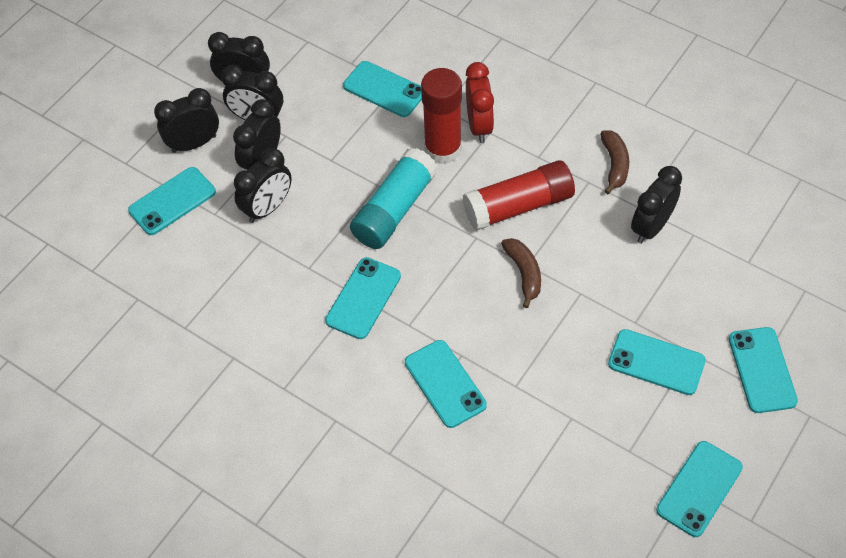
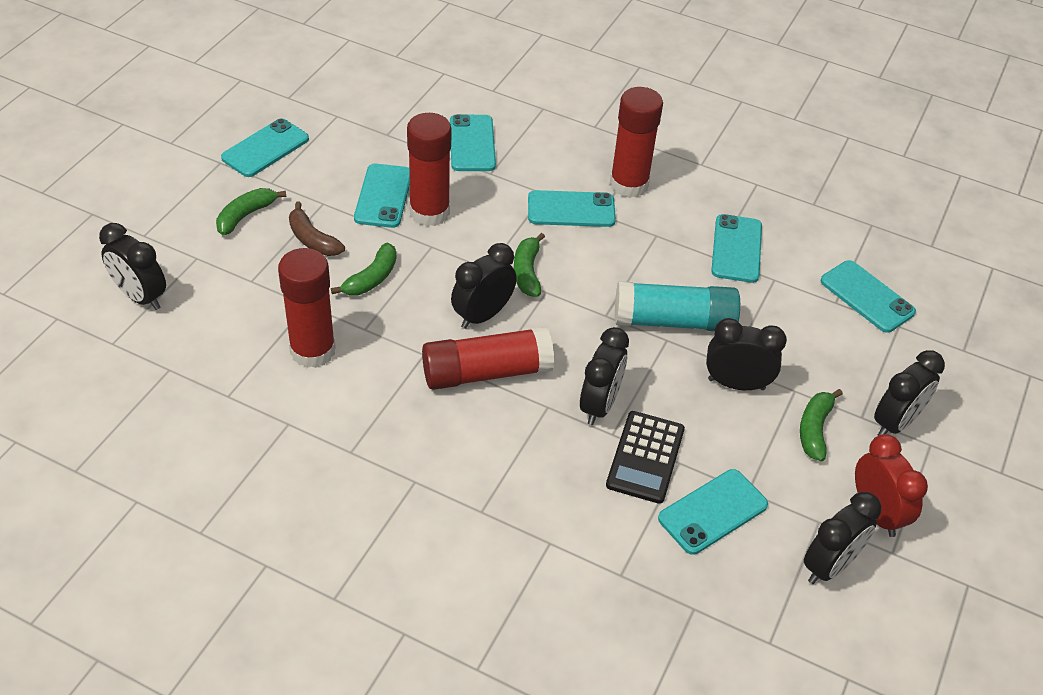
black calculator: none = 0 -> [606,411,685,504] = 1
brown banana: [501,238,541,308] [600,130,629,194] = 2 -> [289,202,345,256] = 1
green banana: none = 0 -> [216,188,286,235] [331,243,396,295] [514,233,545,296] [800,389,843,461] = 4
red glue stick: [421,68,462,164] [463,160,575,231] = 2 -> [278,248,336,368] [407,113,451,226] [422,327,554,390] [610,87,663,198] = 4

